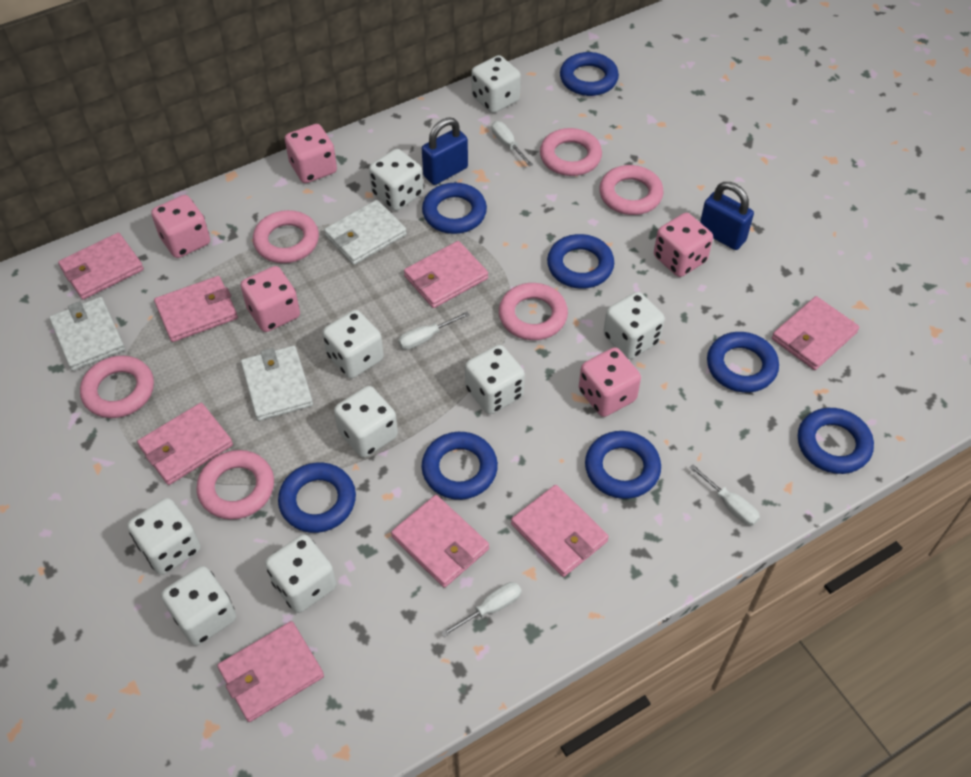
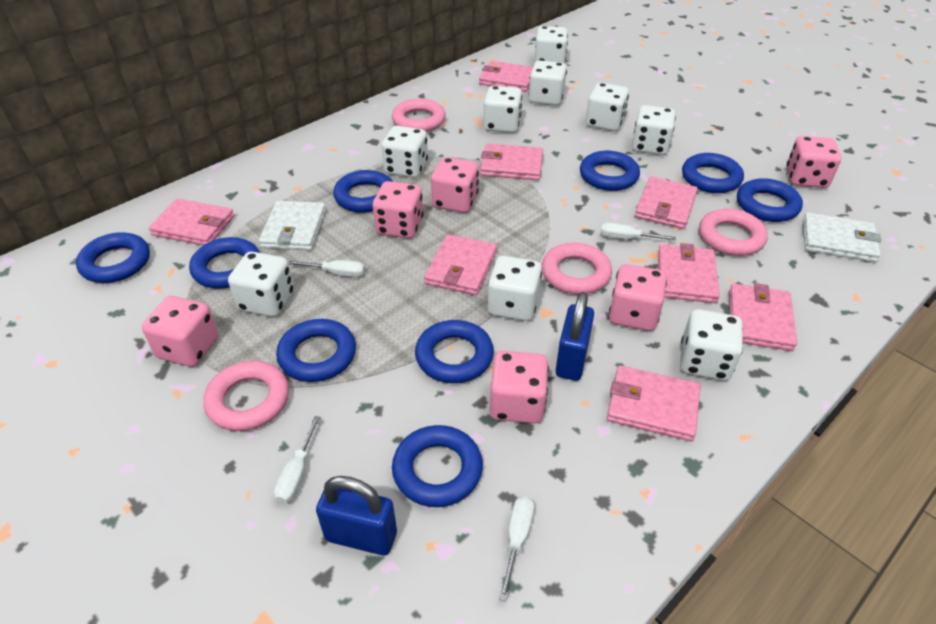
blue ring: [278,462,356,533] [422,183,487,234] [422,432,498,500] [547,234,614,289] [560,52,619,96] [585,431,661,499] [707,332,779,393] [798,408,874,474] = 8 -> [76,232,150,283] [189,237,260,288] [276,319,356,382] [333,170,393,213] [392,425,483,507] [415,320,494,383] [580,151,640,191] [682,153,744,193] [737,178,803,222] = 9
pink dice: [151,195,210,258] [240,266,300,332] [285,124,337,183] [579,347,641,417] [654,213,713,277] = 5 -> [142,296,219,367] [373,181,423,239] [431,157,479,213] [490,351,549,424] [609,264,667,331] [787,136,841,188] = 6
pink ring: [80,356,154,418] [197,450,274,520] [253,210,319,263] [499,283,568,340] [540,128,602,176] [599,165,664,215] = 6 -> [203,361,289,431] [392,99,446,132] [542,243,612,294] [699,208,768,256] = 4
white wallet: [49,297,125,371] [241,346,313,421] [324,200,407,265] = 3 -> [259,201,326,250] [803,212,881,262] = 2

